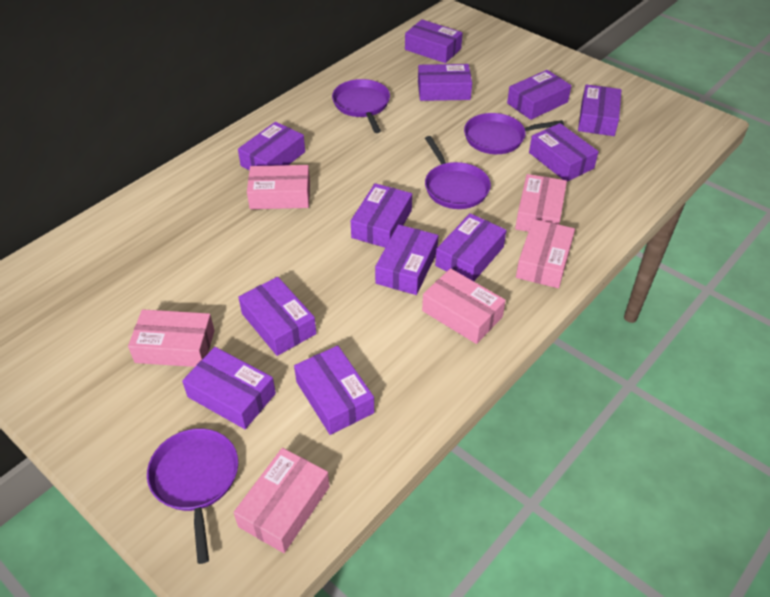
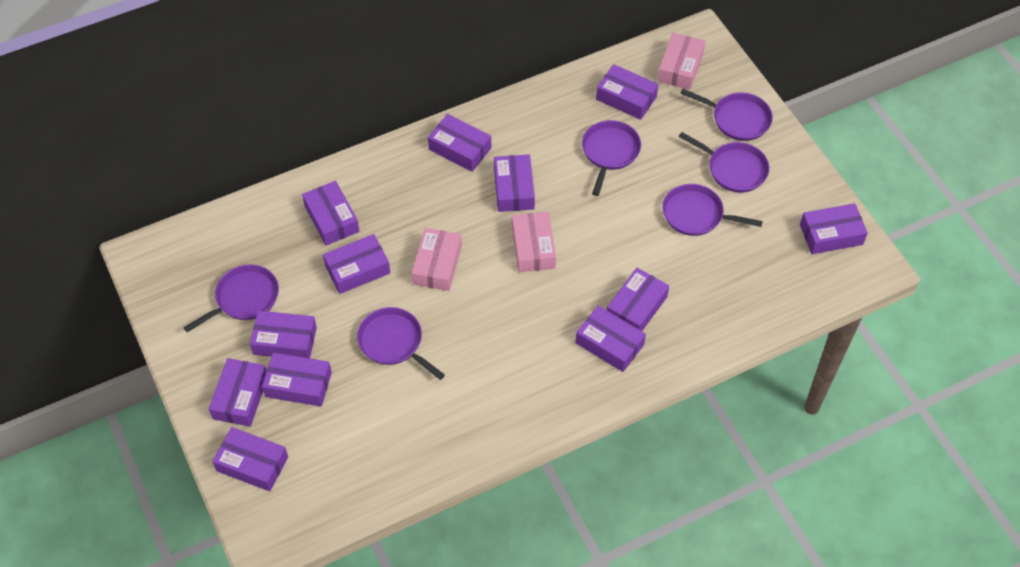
pink box: [128,309,215,367] [234,448,330,553] [247,165,310,209] [422,268,506,344] [515,174,567,232] [516,219,575,288] = 6 -> [412,228,462,291] [512,212,556,272] [657,33,706,90] = 3
purple pan: [147,428,238,564] [332,79,390,133] [425,136,491,209] [464,113,564,154] = 4 -> [183,264,279,332] [357,307,445,380] [582,120,641,196] [663,184,763,236] [679,132,769,193] [680,89,773,141] = 6

